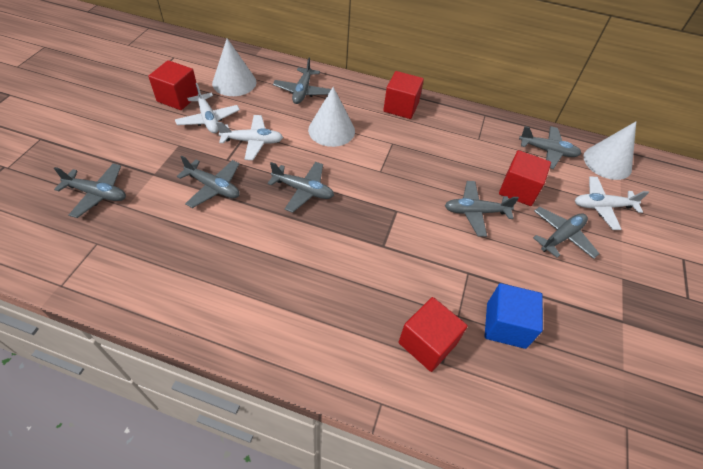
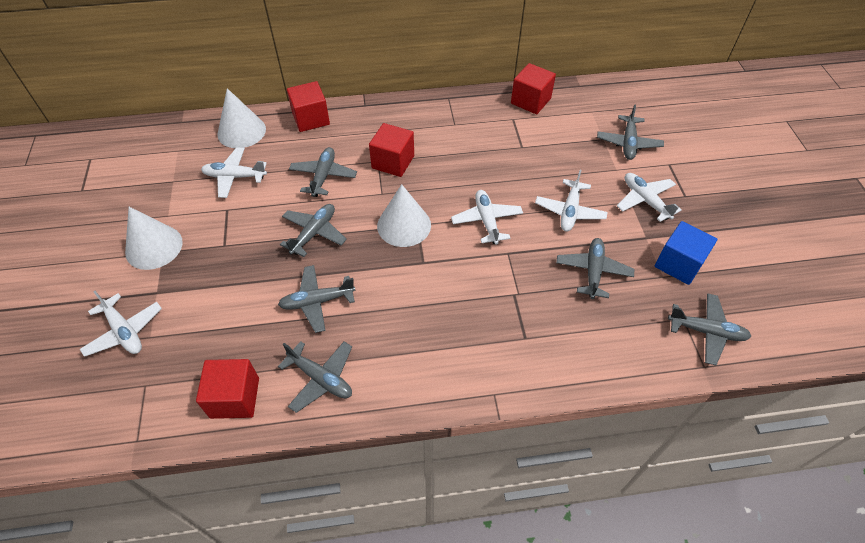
white plane: [175,83,240,133] [216,115,283,160] [575,177,649,230] = 3 -> [80,291,162,357] [201,147,267,198] [451,190,523,245] [535,170,608,232] [617,173,682,222] = 5

